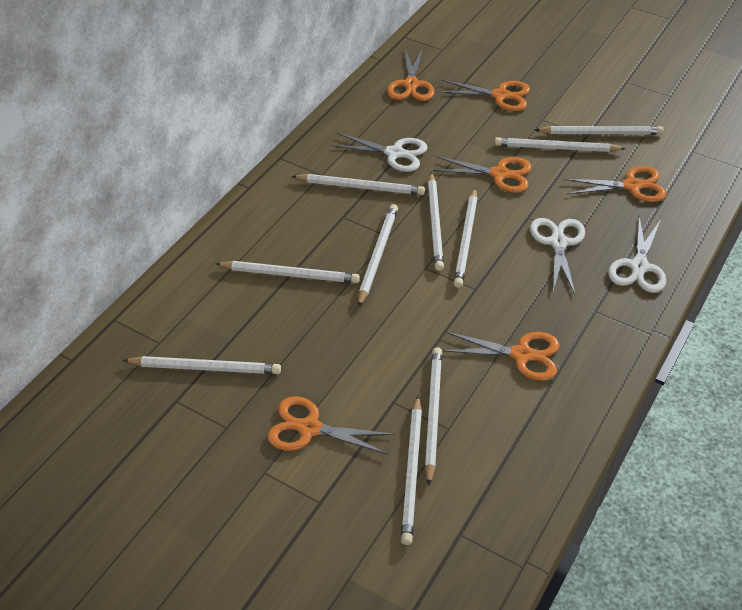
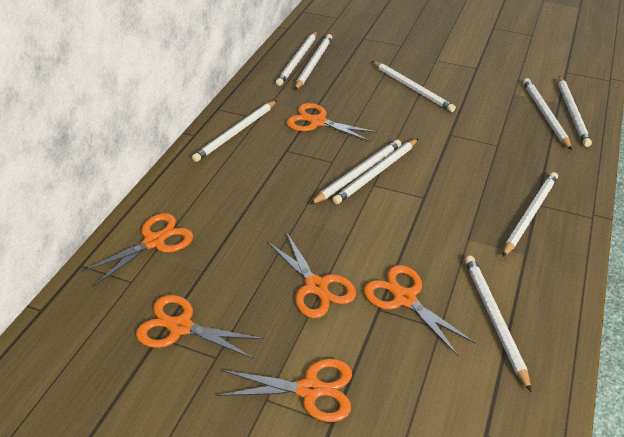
white scissors: [330,132,428,172] [530,218,585,294] [608,216,666,293] = 3 -> none = 0

